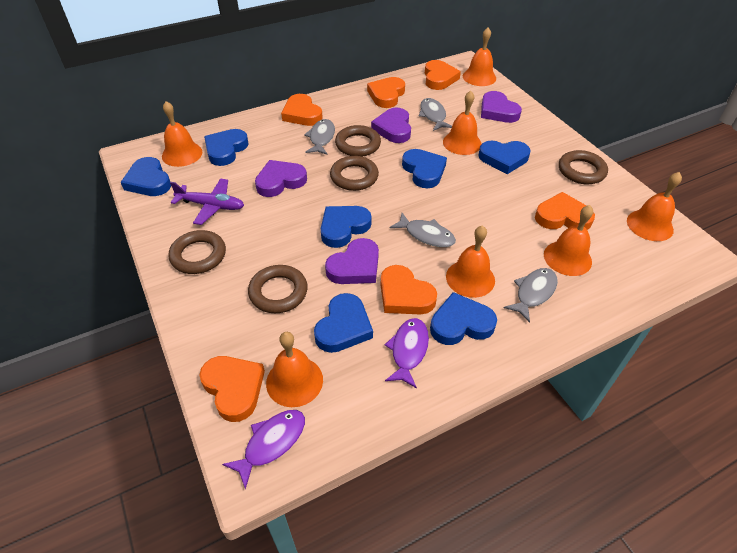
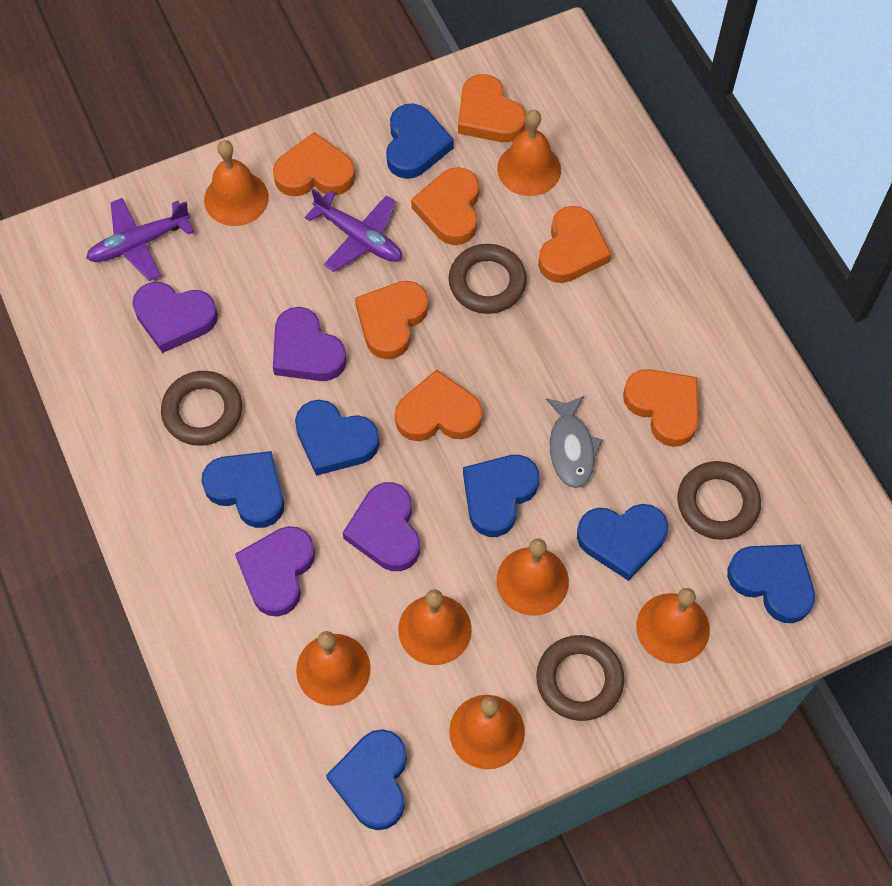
brown ring: [169,230,226,274] [248,265,308,313] [330,156,379,191] [335,125,381,157] [559,150,608,184] = 5 -> [161,371,242,446] [449,244,527,314] [536,635,624,721] [677,461,761,540] = 4
grey fish: [304,119,335,155] [390,213,456,247] [419,98,452,131] [504,268,558,323] = 4 -> [546,396,603,488] = 1
orange heart: [199,356,265,422] [281,94,323,126] [367,77,405,108] [381,265,437,314] [425,60,461,90] [535,192,595,230] = 6 -> [273,132,355,196] [355,281,429,359] [395,369,483,441] [411,167,479,245] [458,74,526,142] [538,206,611,283] [623,369,699,447] = 7
purple fish: [222,410,305,490] [385,318,429,389] = 2 -> none = 0
purple plane: [170,178,244,225] = 1 -> [86,198,194,281] [304,189,402,272] = 2

